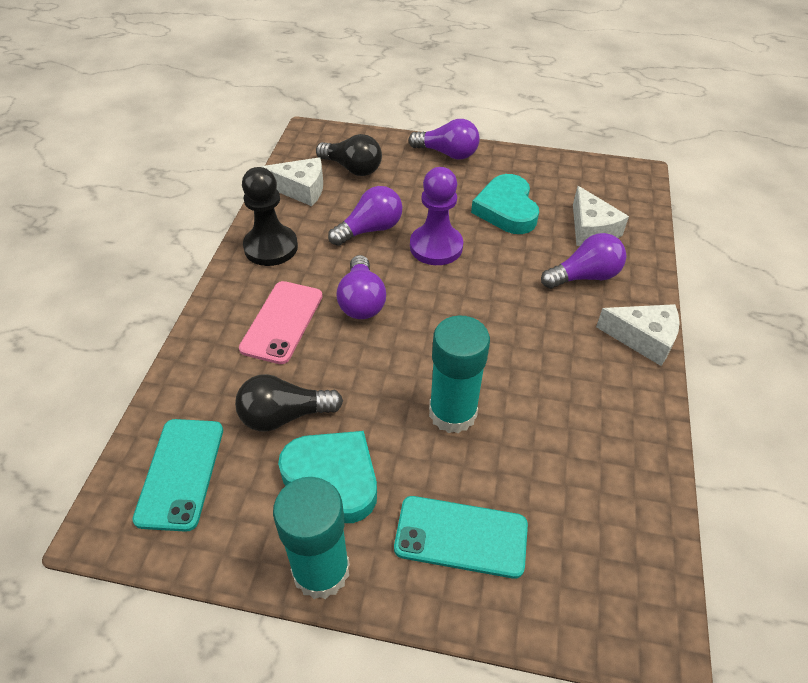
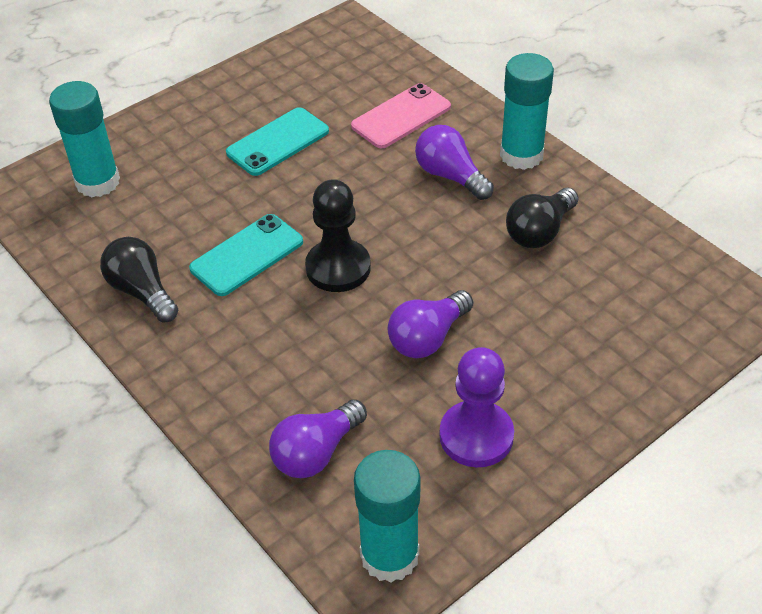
purple light bulb: [328,186,402,246] [337,255,386,319] [408,119,480,160] [541,233,626,289] = 4 -> [269,399,367,478] [388,290,473,358] [415,125,494,200] = 3
turquoise glue stick: [273,477,350,599] [429,315,490,433] = 2 -> [49,81,120,197] [354,450,420,582] [500,53,554,170] = 3
turquoise heart: [278,431,377,523] [471,174,539,234] = 2 -> none = 0
white cheese: [261,157,323,206] [573,186,629,246] [596,304,680,366] = 3 -> none = 0

